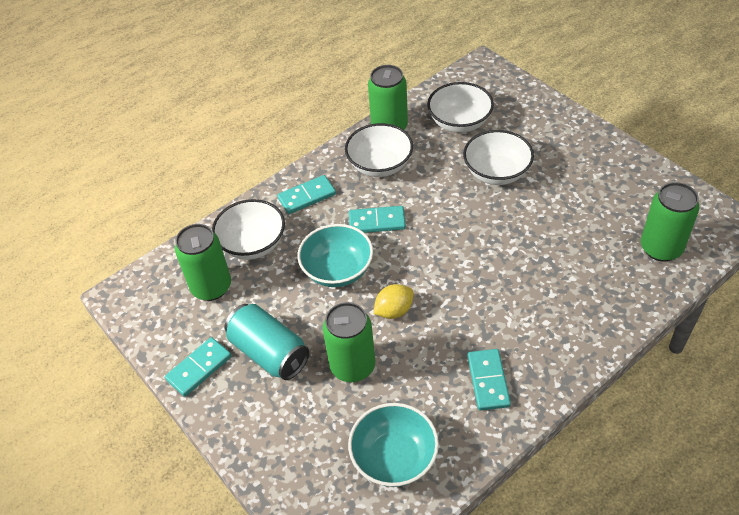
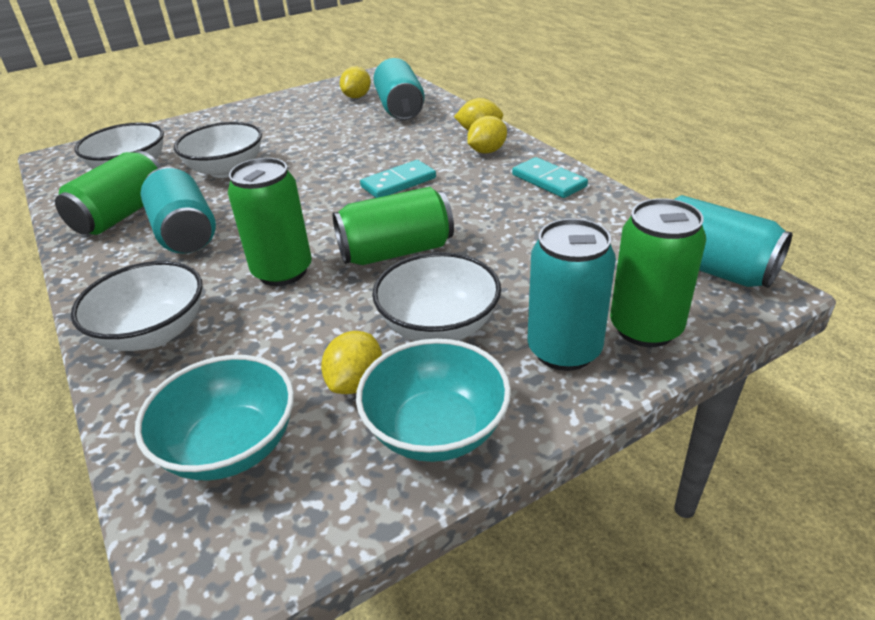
turquoise can: [225,304,309,380] = 1 -> [140,167,216,254] [373,58,425,120] [527,218,616,371] [674,195,792,288] = 4
turquoise domino: [165,337,232,397] [277,175,336,214] [349,206,406,233] [467,349,511,411] = 4 -> [360,160,436,198] [512,157,588,198] = 2
yellow lemon: [373,284,413,319] = 1 -> [321,331,382,394] [340,67,371,98] [454,98,503,131] [467,116,507,153] = 4

